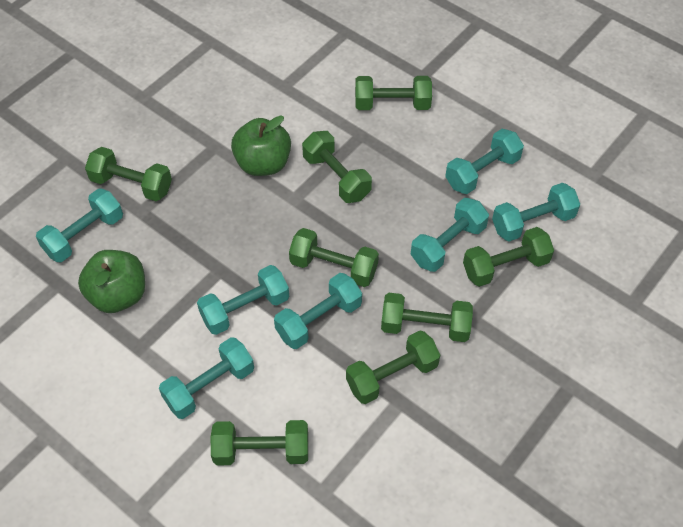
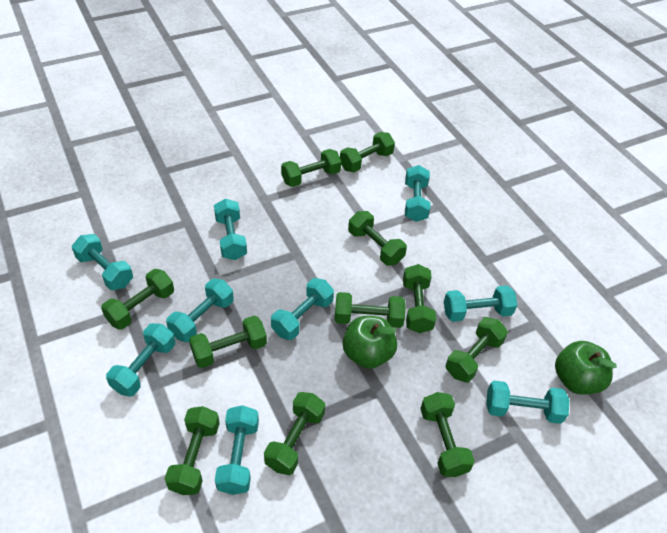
green dumbbell: [85,147,172,201] [211,420,308,465] [289,228,379,287] [302,131,372,203] [346,331,440,404] [355,76,432,110] [381,293,473,342] [463,227,554,287] = 8 -> [101,269,174,330] [165,406,220,495] [189,316,267,368] [264,392,325,475] [281,149,341,187] [335,292,406,328] [340,132,395,172] [348,211,407,266] [403,264,436,333] [420,392,475,477] [445,317,508,382] = 11
turquoise dumbbell: [36,188,123,262] [159,337,254,419] [197,265,289,335] [274,273,362,349] [411,198,489,272] [445,129,524,194] [492,183,580,242] = 7 -> [72,234,133,290] [106,323,175,397] [166,279,234,342] [214,199,247,260] [215,405,259,495] [271,278,334,340] [405,165,430,222] [444,285,517,322] [486,381,569,424] = 9

